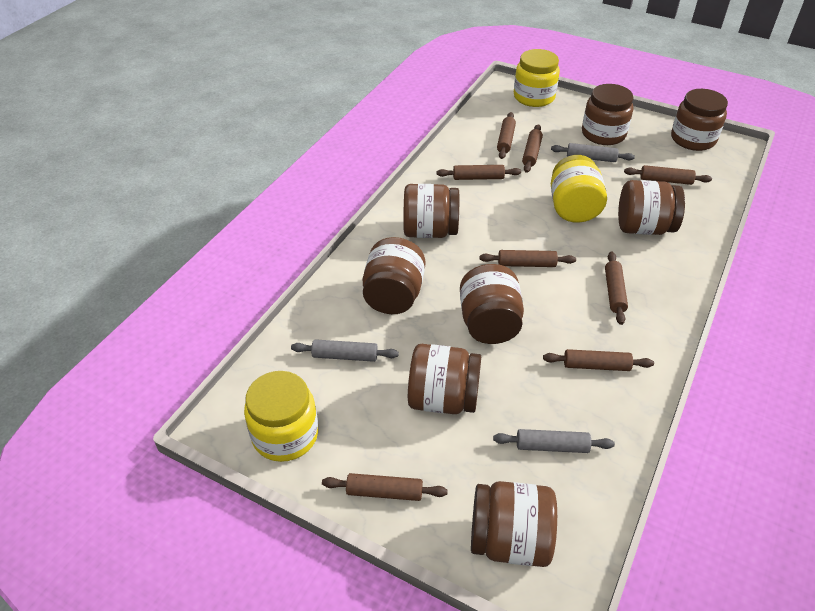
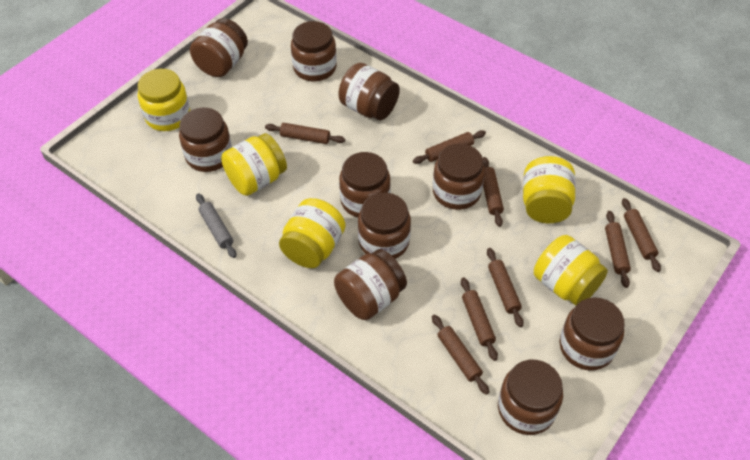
brown jar: [363,237,425,314] [403,184,459,238] [408,344,481,414] [460,264,524,344] [471,481,557,567] [582,84,633,145] [618,180,685,235] [671,89,728,151] = 8 -> [179,107,232,172] [190,18,248,77] [291,21,337,81] [334,249,407,320] [338,63,400,120] [339,152,391,218] [358,193,411,259] [433,144,485,210] [498,360,563,435] [559,297,625,370] = 10
grey rolling pin: [291,339,399,362] [493,429,615,453] [551,143,635,162] = 3 -> [196,193,236,258] = 1
yellow jar: [244,371,318,462] [514,49,560,107] [551,155,607,223] = 3 -> [138,69,190,131] [221,133,287,196] [279,198,345,268] [523,156,576,223] [534,235,608,306] = 5

